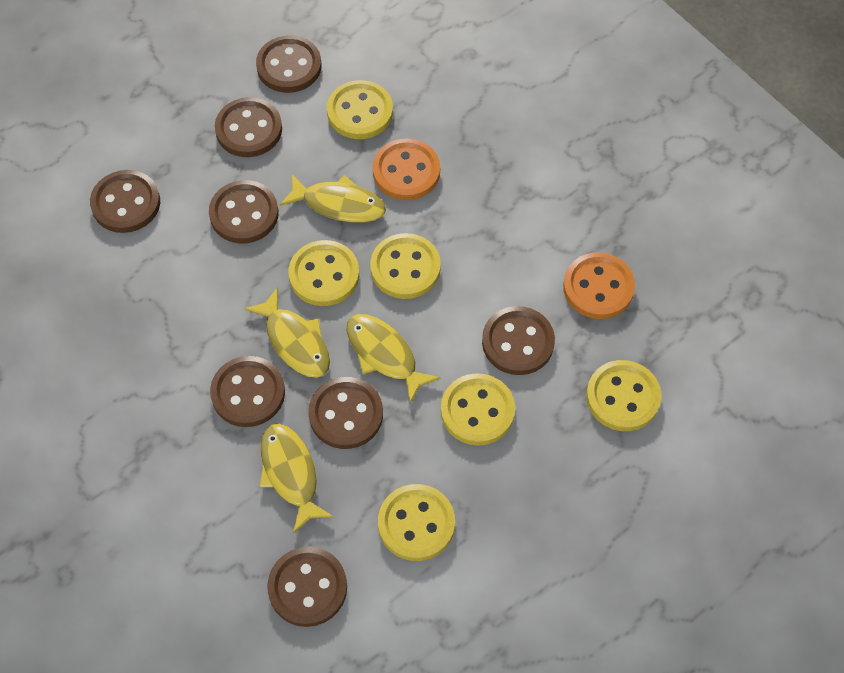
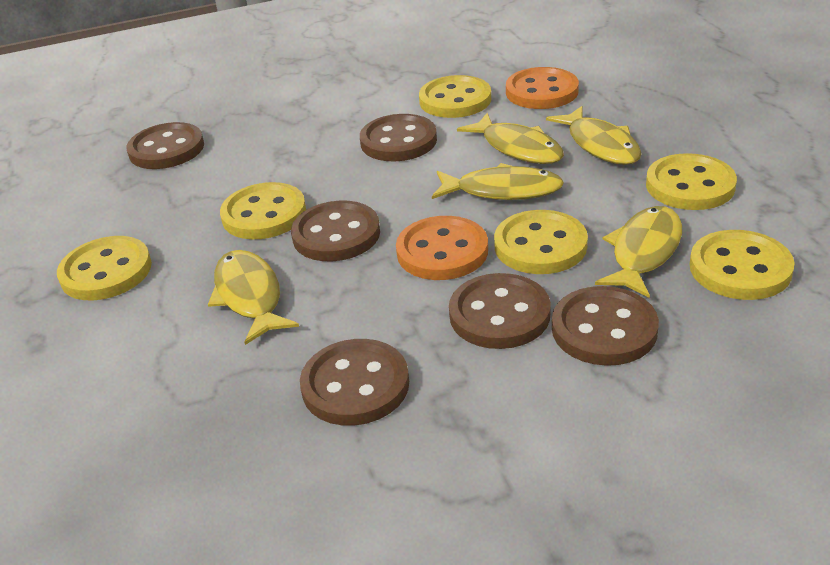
brown button: [90,170,160,233] [209,180,279,243] [210,356,285,427] [215,97,282,157] [256,35,322,93] [267,547,347,627] [309,377,383,449] [482,306,555,375] = 8 -> [127,122,204,169] [291,201,380,261] [300,339,409,426] [360,114,437,161] [449,273,551,349] [552,286,659,366] = 6
yellow fish: [244,288,330,378] [259,423,334,533] [280,174,386,223] [346,314,440,404] = 4 -> [208,250,299,345] [432,163,564,200] [457,113,564,164] [546,106,642,165] [595,206,682,298] = 5

